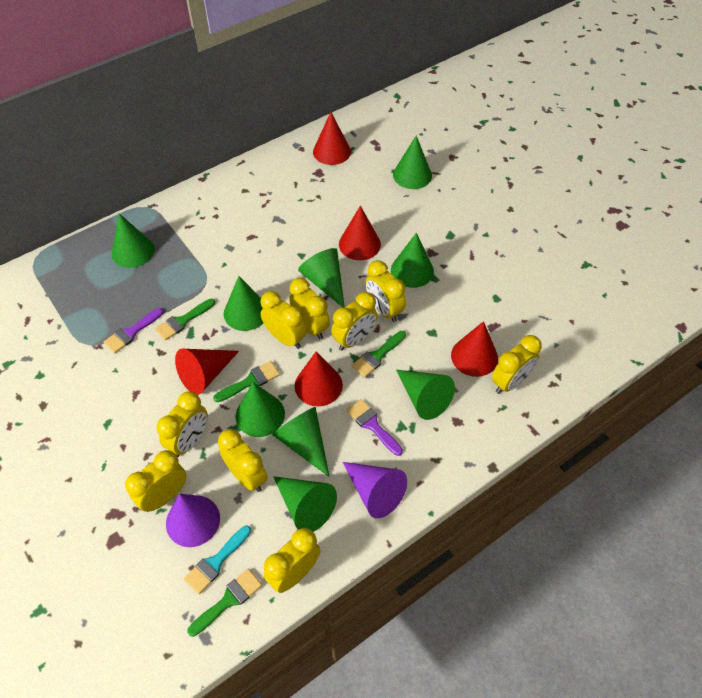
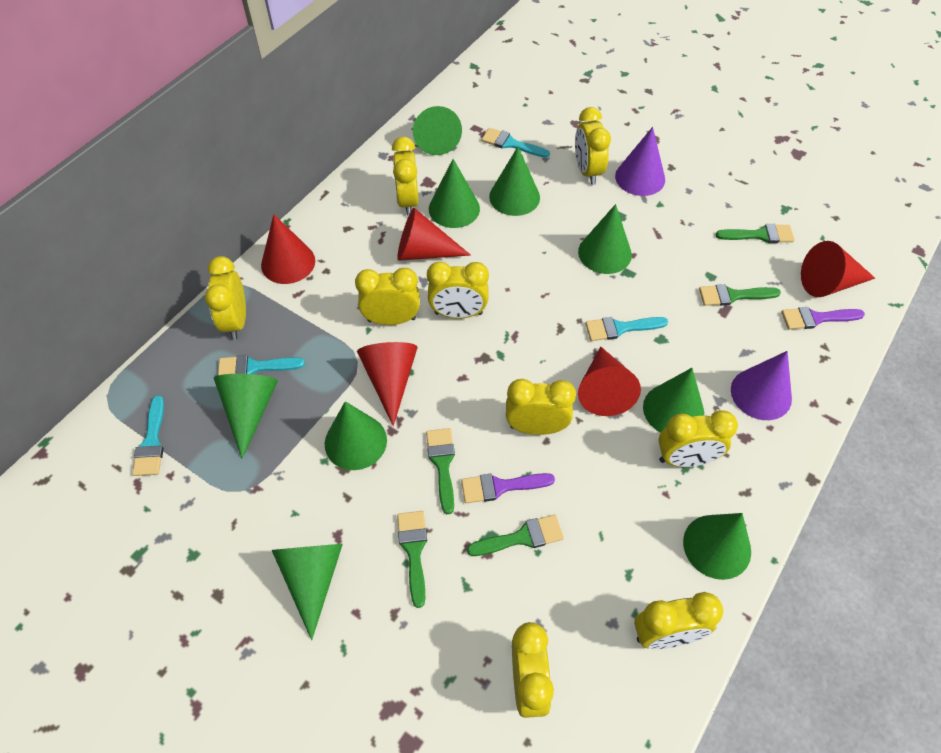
green brush: [155,299,215,340] [187,569,262,637] [213,361,280,402] [352,331,406,377] = 4 -> [397,511,427,608] [426,428,455,514] [467,515,564,556] [699,284,781,306] [716,224,795,243] = 5
turquoise brush: [184,526,251,594] = 1 -> [132,395,164,476] [218,355,305,375] [481,128,550,158] [585,317,668,341] = 4

